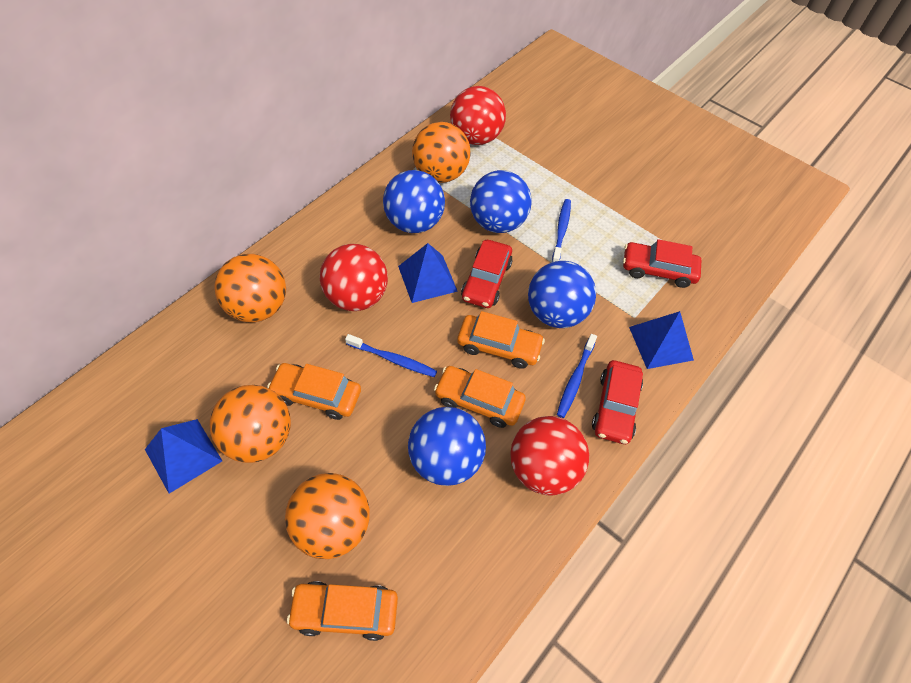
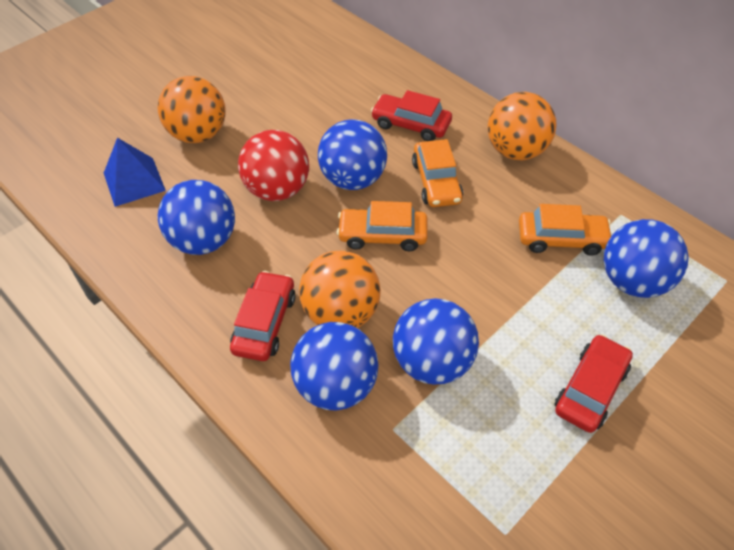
blue ball: [383,170,445,233] [408,407,486,486] [470,170,532,233] [528,261,596,328] = 4 -> [158,180,235,255] [290,322,378,410] [318,119,387,190] [393,298,479,385] [604,219,689,298] = 5
blue pyramid: [145,419,222,494] [398,243,458,303] [629,311,694,369] = 3 -> [104,138,166,207] = 1
blue toothbrush: [345,334,437,377] [552,199,571,262] [557,334,597,418] = 3 -> none = 0
orange ball: [210,385,291,463] [214,254,286,323] [285,473,370,559] [412,122,471,183] = 4 -> [158,76,226,143] [299,251,381,328] [487,92,557,161] = 3
orange car: [267,363,361,420] [287,581,398,641] [434,366,526,428] [457,311,545,369] = 4 -> [337,201,428,251] [412,139,463,207] [519,204,611,256] = 3
red ball: [320,244,388,311] [450,86,506,145] [510,416,589,496] = 3 -> [238,130,309,201] = 1

